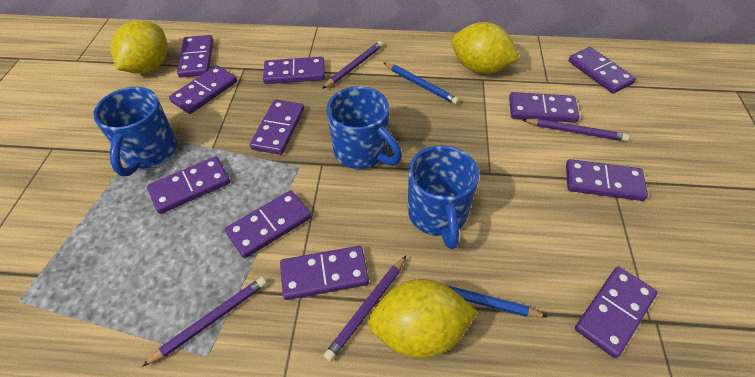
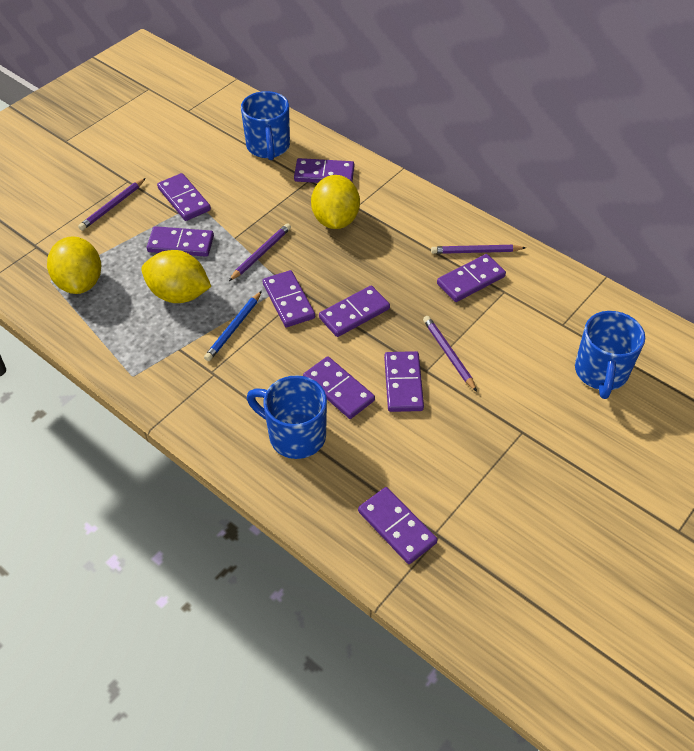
blue pencil: [383,62,459,105] [416,278,548,317] = 2 -> [204,291,262,361] = 1
purple domino: [147,156,230,214] [169,65,237,114] [177,35,213,78] [225,190,312,258] [250,100,304,155] [263,57,325,84] [280,246,369,300] [509,92,579,123] [566,159,648,201] [568,47,636,94] [575,267,658,358] = 11 -> [147,226,214,257] [157,173,211,221] [262,270,315,327] [294,158,354,183] [303,356,375,419] [319,286,390,337] [358,487,437,564] [384,351,424,412] [437,254,506,302] = 9

